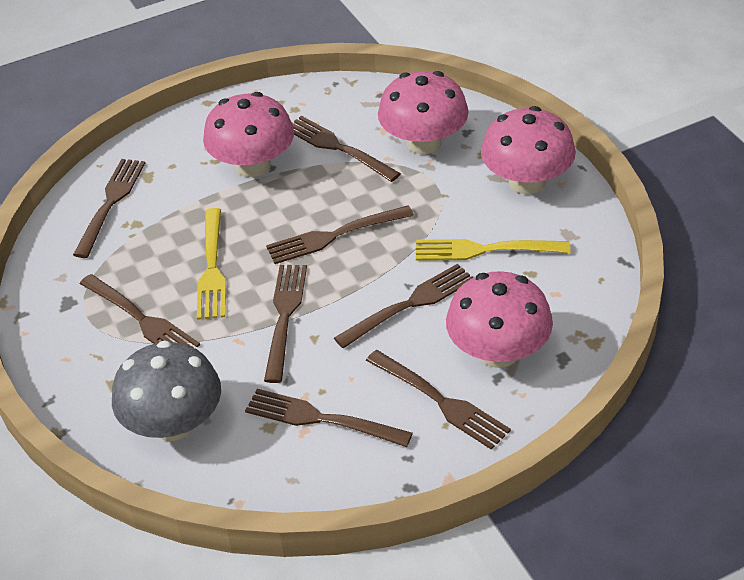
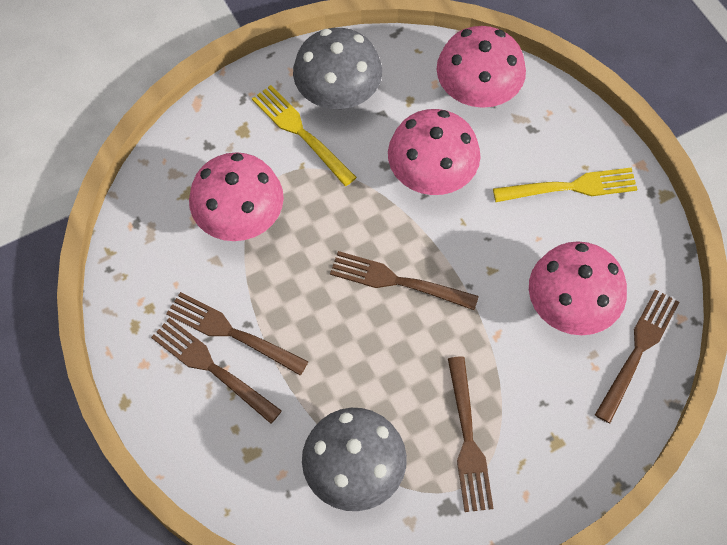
brown fork: [73,159,145,258] [80,274,200,348] [245,389,413,447] [264,265,307,383] [266,205,414,264] [292,116,401,182] [334,264,473,348] [366,350,511,450] = 8 -> [151,318,282,424] [166,292,309,376] [330,251,479,310] [448,357,494,512] [595,290,679,423] = 5
grey mushroom: [112,340,221,441] = 1 -> [293,28,382,109] [302,408,407,511] = 2

